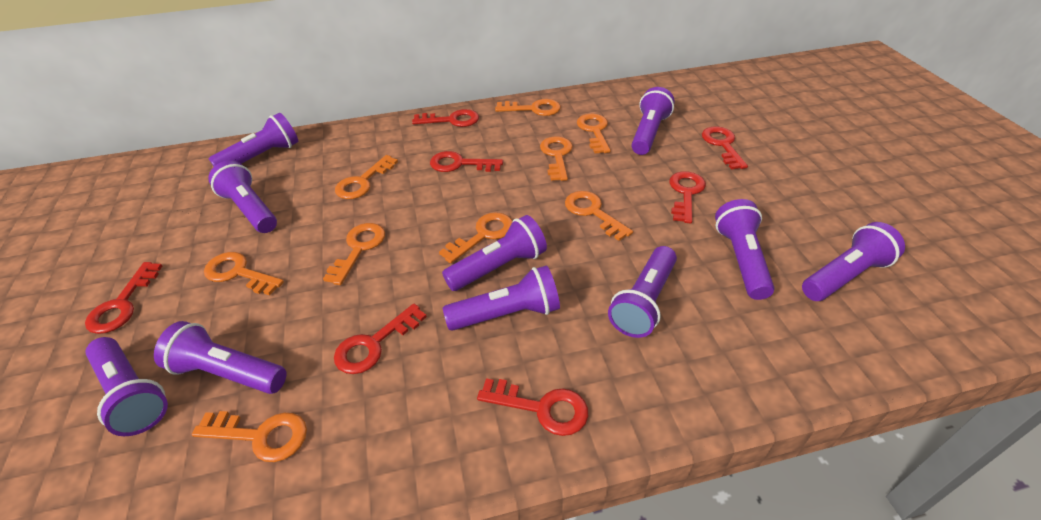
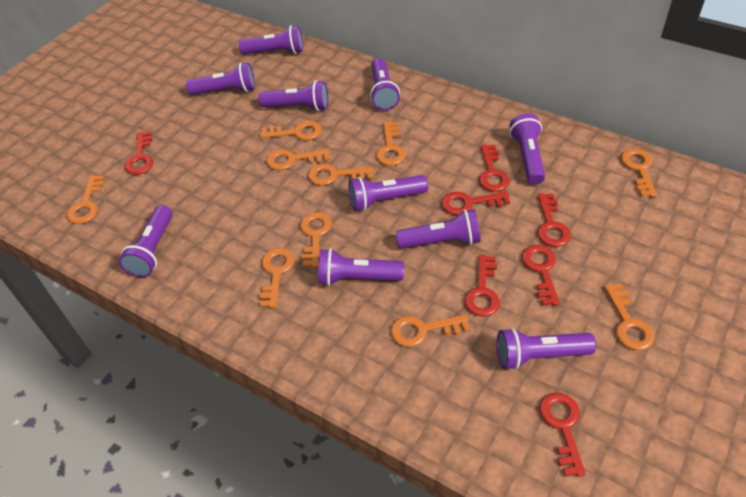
orange key: [192,411,307,462] [204,252,284,295] [323,223,385,285] [335,155,398,199] [439,212,513,264] [495,99,561,116] [540,136,573,181] [565,191,633,241] [577,114,611,154] = 9 -> [67,175,104,224] [259,248,295,308] [260,121,322,140] [266,149,330,170] [300,212,332,267] [308,164,373,186] [376,122,406,166] [391,315,470,347] [604,284,655,351] [621,149,657,197] = 10

